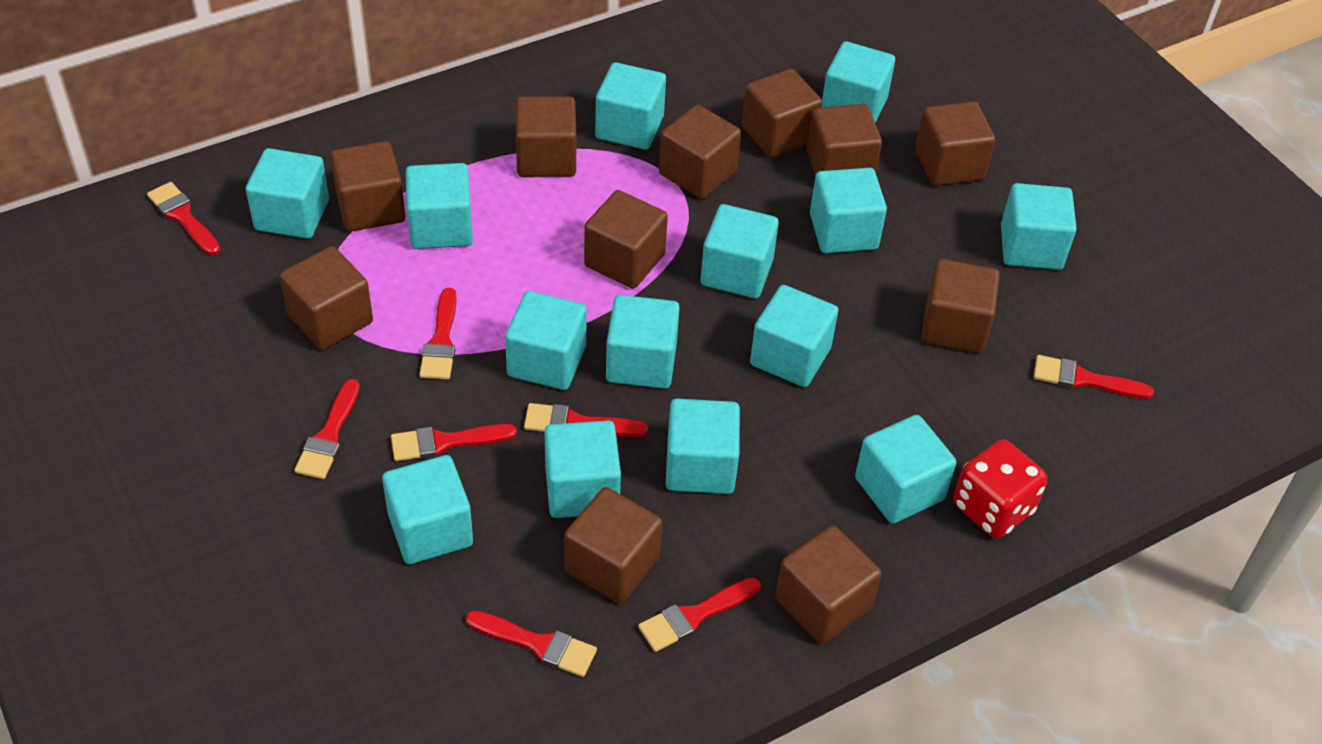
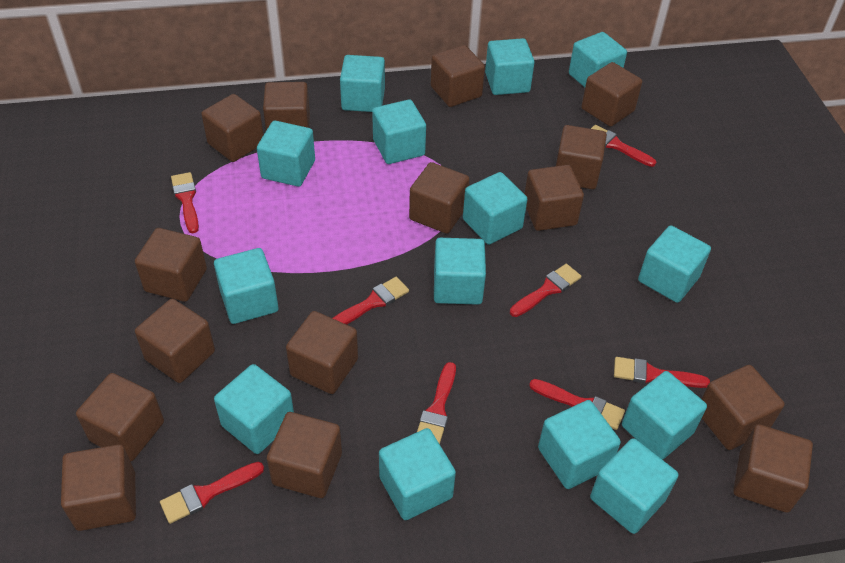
brown cube: [280,246,373,350] [330,141,405,232] [516,96,576,177] [564,487,662,604] [584,190,668,289] [659,105,741,199] [742,69,822,158] [775,525,881,644] [807,104,882,176] [915,102,995,186] [921,259,1000,353] = 11 -> [61,444,136,531] [76,373,164,462] [135,228,207,302] [135,299,215,383] [201,94,263,162] [263,82,310,130] [267,412,342,498] [286,311,358,394] [409,162,469,234] [431,45,485,107] [524,165,584,231] [556,125,607,189] [581,62,642,127] [701,365,785,450] [733,424,813,513] = 15
red dice: [953,439,1047,538] = 1 -> none = 0

